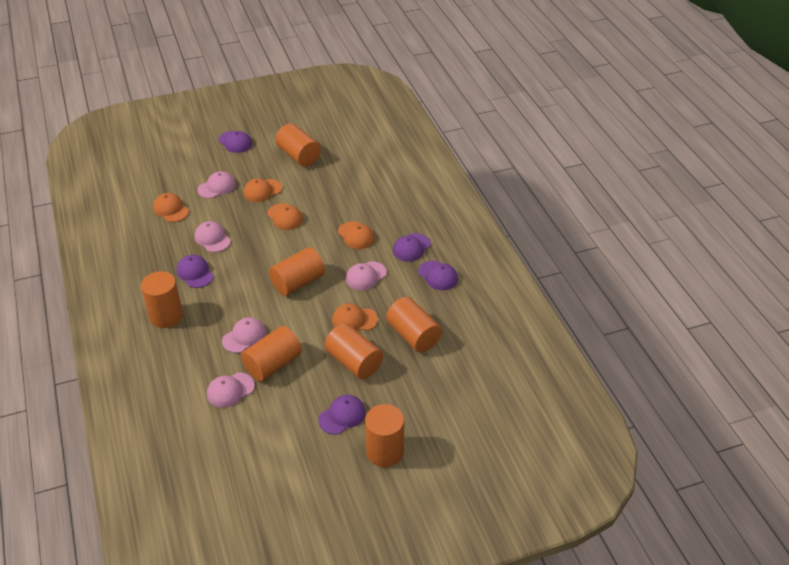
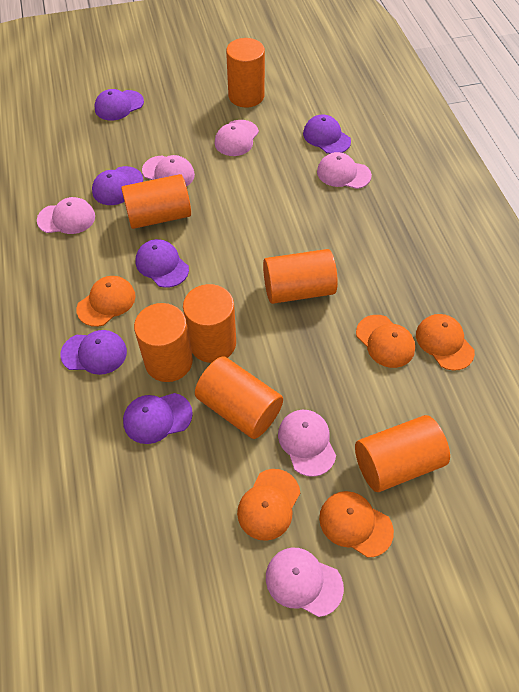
pink cap: [194,221,231,252] [197,171,236,198] [207,373,255,408] [222,317,266,353] [346,261,387,290] = 5 -> [37,197,95,234] [142,155,195,186] [214,120,259,156] [266,548,344,617] [278,410,336,477] [317,152,372,189] = 6
purple cap: [177,255,214,288] [218,131,252,153] [318,395,366,435] [393,233,431,262] [418,261,458,290] = 5 -> [60,330,127,375] [92,166,143,205] [95,89,144,121] [123,393,193,444] [136,239,189,288] [303,115,351,154] = 6

